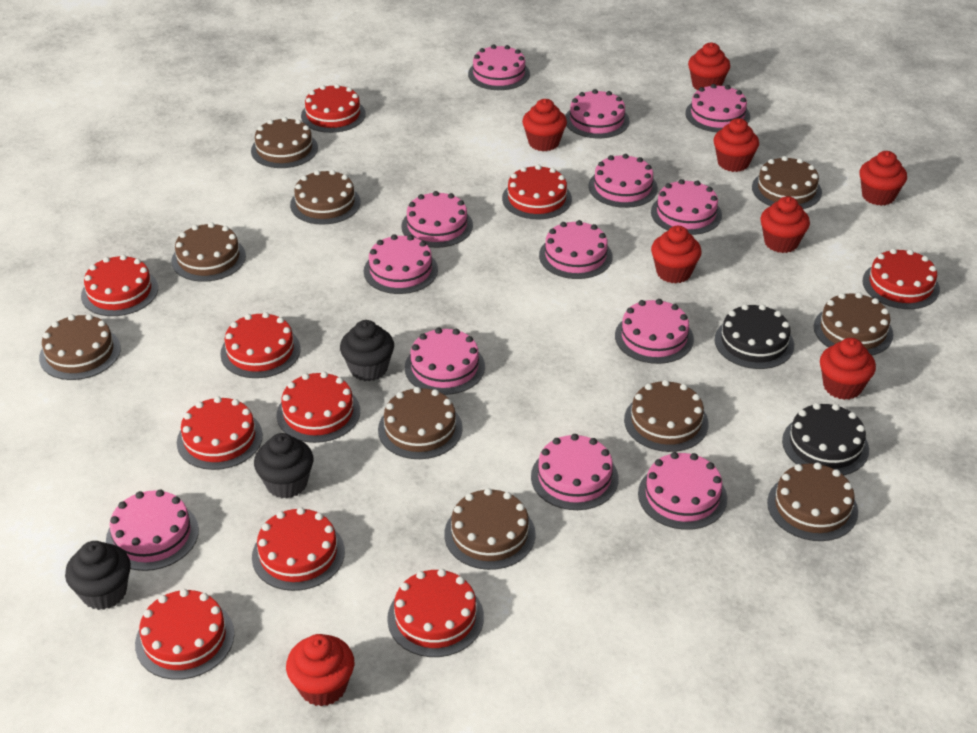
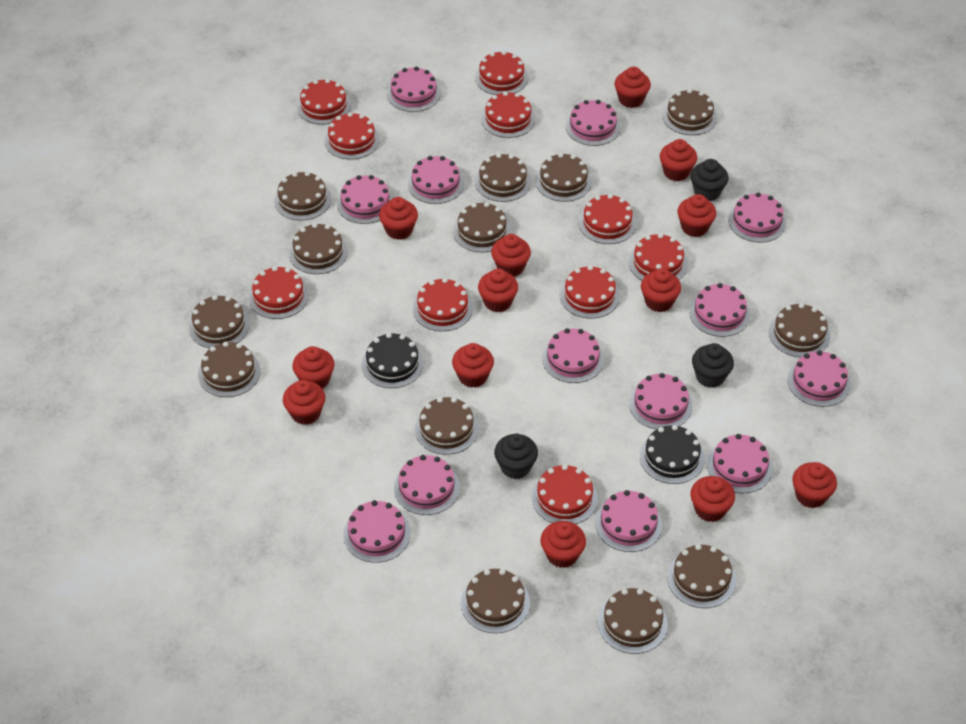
brown cake: [39,314,121,380] [171,222,246,282] [251,117,318,168] [290,170,361,225] [378,387,463,459] [444,488,536,570] [624,380,709,452] [752,156,822,209] [767,463,858,541] [814,292,893,355] = 10 -> [189,295,250,348] [198,342,261,397] [274,172,331,220] [289,223,348,274] [415,397,479,455] [453,202,511,252] [461,569,530,633] [475,153,531,202] [535,153,592,202] [598,588,668,654] [662,89,717,135] [667,544,736,608] [769,303,830,358] = 13
red cupcake: [286,634,354,707] [522,99,567,151] [651,226,702,283] [688,42,730,90] [714,118,759,172] [760,196,810,253] [820,338,876,400] [859,151,907,206] = 8 -> [283,380,325,425] [292,346,335,389] [379,197,418,240] [452,343,494,388] [478,269,518,312] [491,234,531,277] [541,521,586,568] [615,67,651,108] [641,268,681,312] [660,139,697,181] [677,194,716,237] [690,476,735,522] [792,462,837,508] = 13

